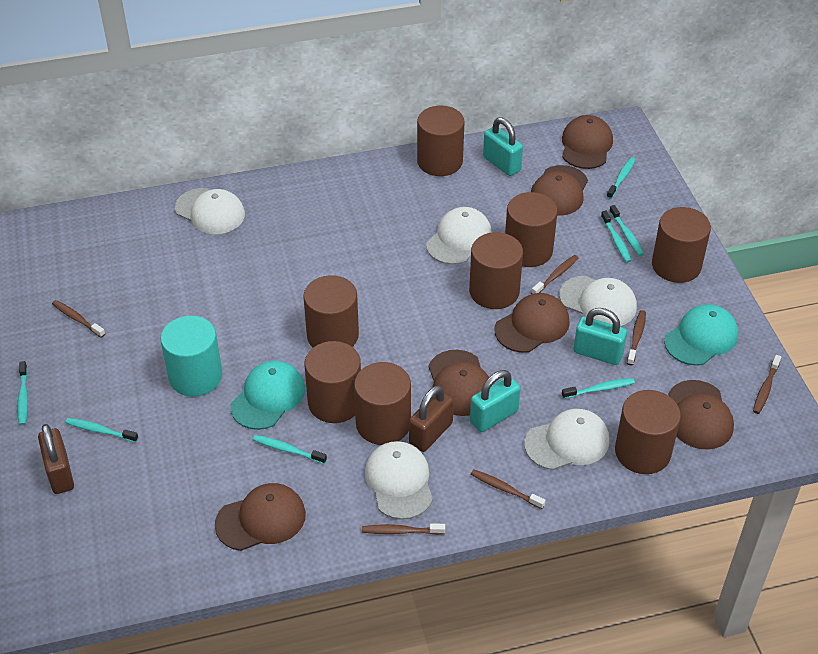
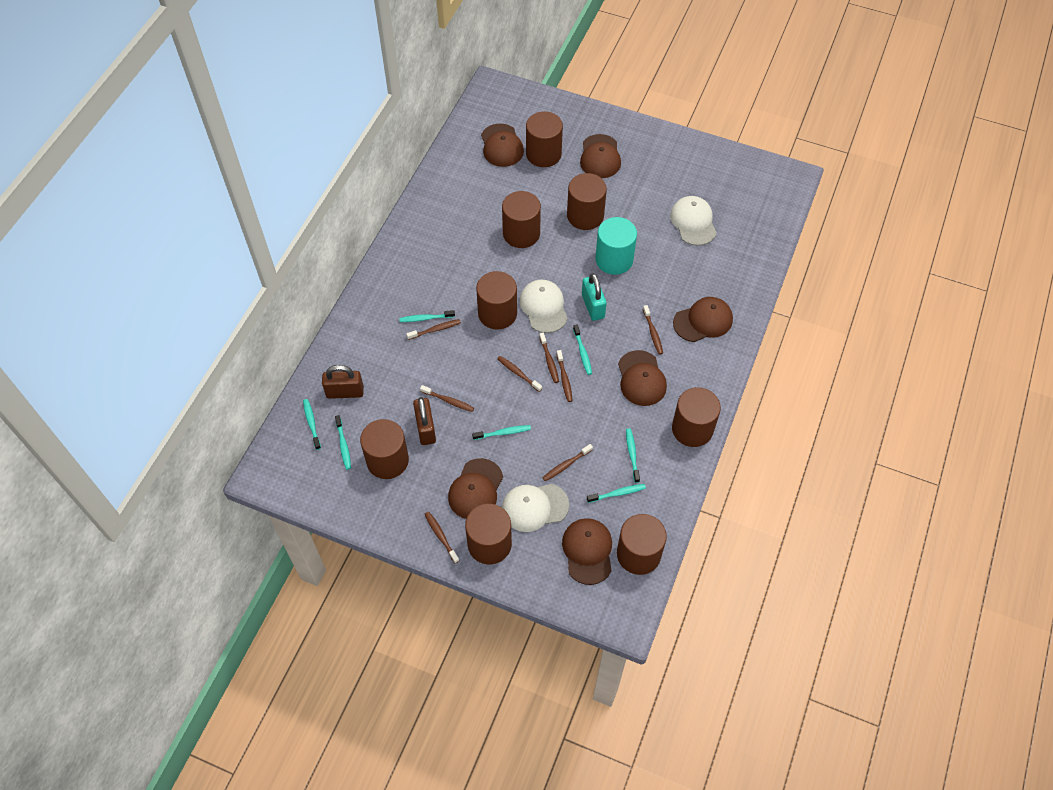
brown toothbrush: [52,300,105,338] [362,523,445,535] [471,470,546,509] [531,255,578,294] [627,310,646,366] [753,355,781,414] = 6 -> [406,319,461,340] [420,385,474,412] [424,512,459,563] [497,356,542,392] [539,333,559,383] [542,444,593,481] [556,350,573,402] [643,305,663,355] = 8
turquoise cap: [230,360,305,430] [664,304,738,366] = 2 -> none = 0
turquoise padlock: [470,370,521,432] [483,117,523,176] [574,308,627,365] = 3 -> [582,273,607,321] = 1
white cap: [175,188,245,234] [365,441,433,520] [426,207,492,265] [524,409,609,470] [559,276,637,326] = 5 -> [502,484,569,532] [520,279,568,333] [670,196,717,246] = 3

